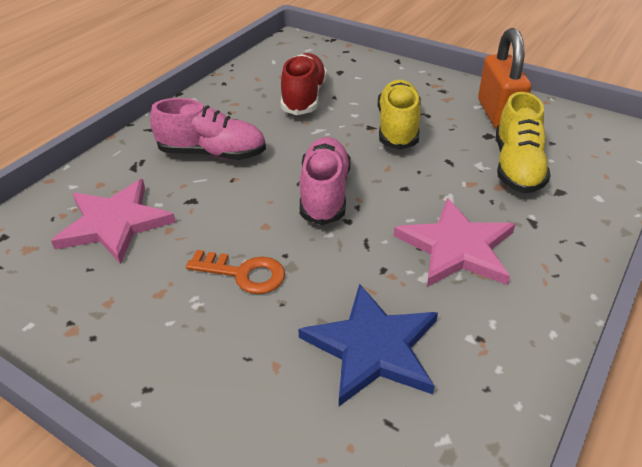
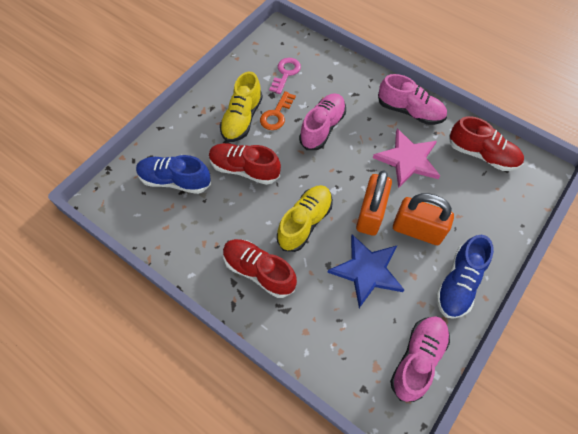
blue shoe: none = 0 -> [136,155,211,194] [436,235,494,319] = 2
orange padlock: [478,28,531,129] = 1 -> [356,170,392,236] [393,193,454,245] = 2
pink key: none = 0 -> [269,58,301,94] = 1
pink shoe: [150,98,266,160] [300,137,351,225] = 2 -> [299,93,346,150] [378,74,447,125] [390,316,450,402] = 3
pink star: [51,179,176,264] [394,198,515,287] = 2 -> [373,129,440,188] = 1
red shoe: [280,53,327,115] = 1 -> [209,143,281,185] [223,239,297,298] [449,116,524,171] = 3

